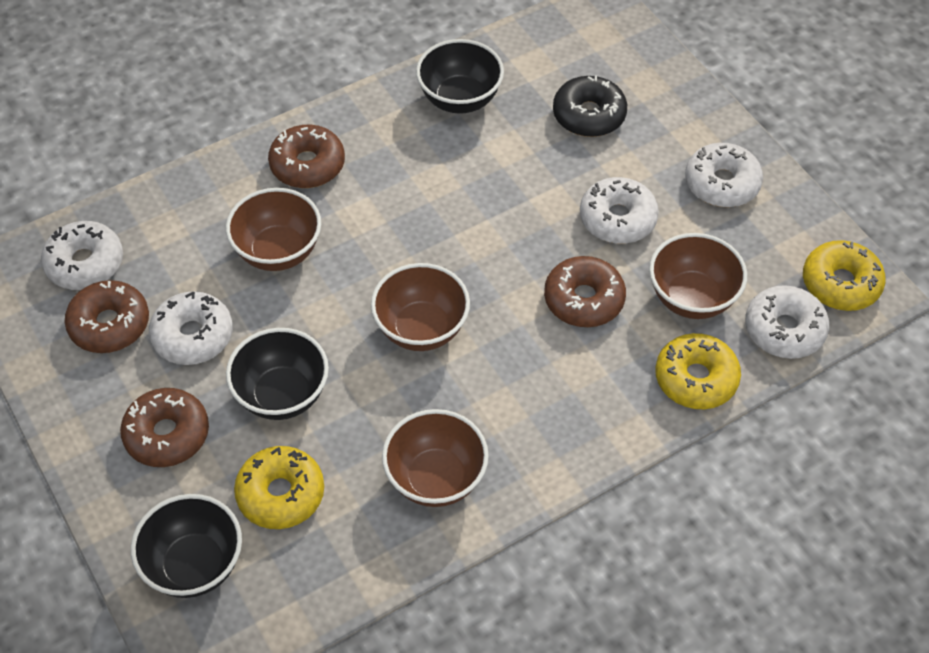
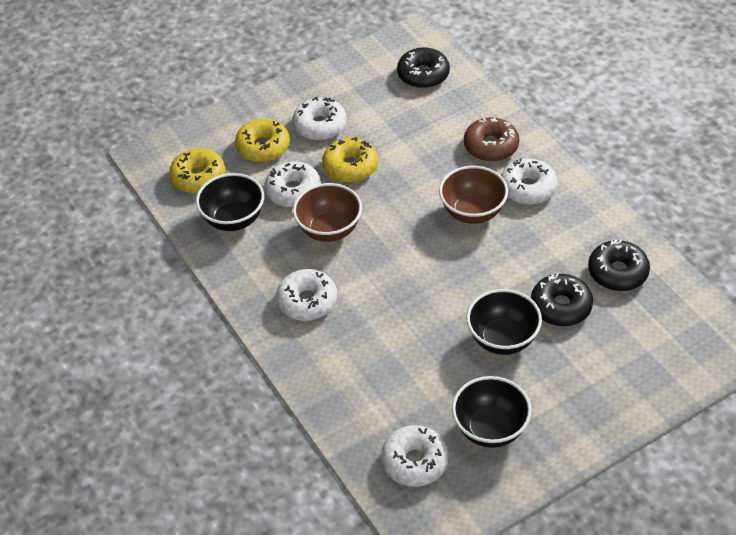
black donut: [553,75,627,137] = 1 -> [397,47,450,88] [531,273,593,326] [588,240,650,291] = 3
brown bowl: [226,188,321,271] [371,263,470,351] [382,409,489,507] [649,233,747,319] = 4 -> [293,183,362,242] [439,166,508,224] = 2
brown donut: [65,280,149,353] [120,388,209,467] [268,125,345,188] [544,256,626,327] = 4 -> [464,117,519,162] = 1

